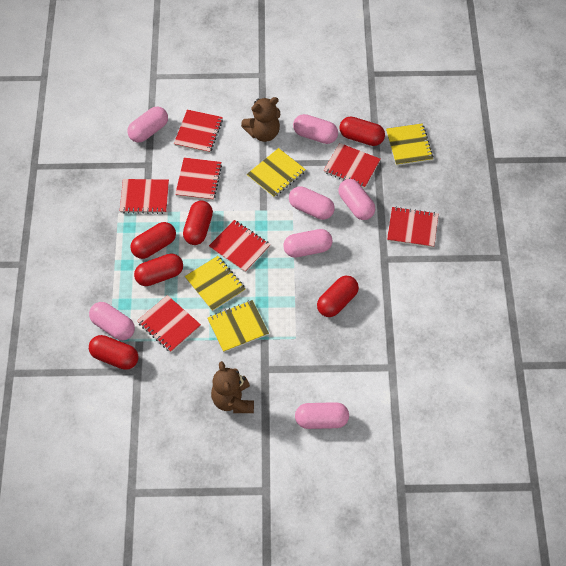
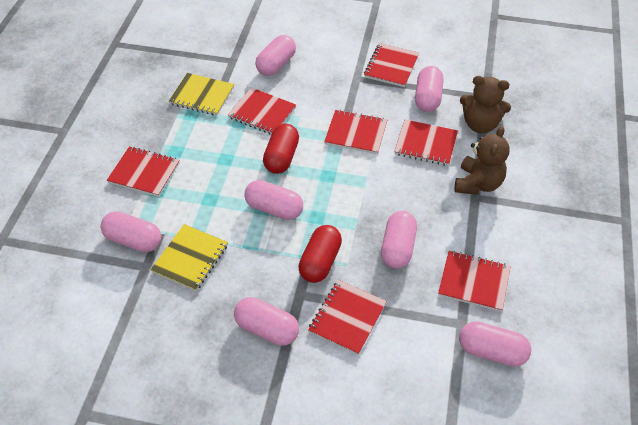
red capsule: [89,335,138,370] [130,222,176,259] [134,254,183,286] [183,201,213,245] [317,276,359,317] [339,116,385,146] = 6 -> [263,124,299,174] [298,225,342,283] = 2
yellow notebook: [185,256,245,311] [207,300,269,352] [247,148,306,198] [386,123,433,166] = 4 -> [150,224,228,291] [169,73,234,116] = 2

